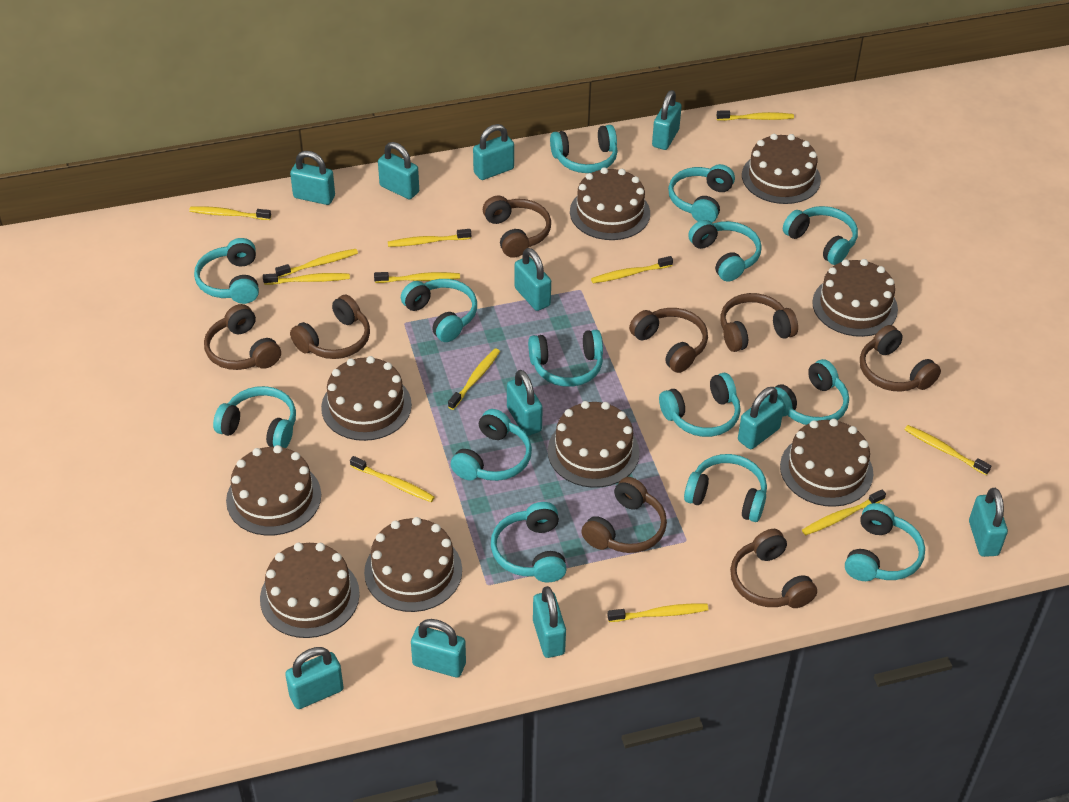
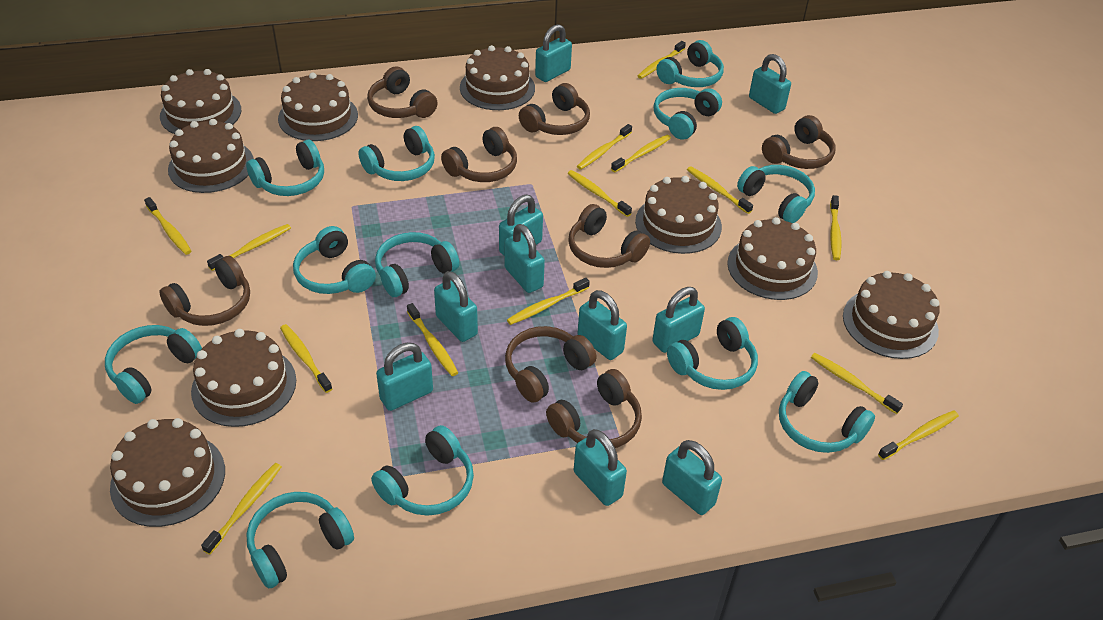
turquoise headphones: [194,238,259,304] [213,386,296,448] [401,279,477,342] [450,409,532,481] [491,502,567,582] [528,330,603,387] [550,125,618,173] [659,373,741,437] [668,164,735,223] [684,454,767,522] [688,220,762,282] [775,359,849,425] [783,206,858,265] [845,503,925,581] = 14 -> [105,325,202,404] [246,140,324,196] [246,492,354,588] [293,226,376,294] [358,126,435,181] [371,425,474,516] [375,232,459,297] [653,88,722,140] [656,40,724,87] [667,317,758,390] [737,165,815,223] [779,371,875,453] = 12
turquoise padlock: [285,647,344,709] [290,151,335,205] [378,142,419,199] [411,619,466,677] [473,124,514,180] [507,370,543,436] [515,248,551,311] [533,586,566,658] [652,90,682,150] [738,387,784,449] [969,488,1008,557] = 11 -> [376,343,433,411] [434,271,478,342] [499,195,543,256] [505,224,545,293] [535,24,572,82] [574,429,627,506] [578,290,627,360] [652,287,705,353] [662,440,722,515] [749,54,791,114] = 10
yellow toothbrush: [189,206,271,220] [263,273,350,285] [275,249,358,278] [350,456,435,502] [374,272,460,283] [388,229,471,247] [448,348,500,410] [591,256,673,283] [607,604,708,622] [716,110,794,121] [802,490,886,535] [904,425,991,475] = 12 -> [144,197,192,255] [201,463,282,554] [207,224,291,271] [280,324,332,393] [407,303,458,376] [507,278,590,325] [567,170,632,217] [577,124,632,170] [611,135,671,172] [638,41,686,79] [687,166,753,214] [811,353,903,414] [830,195,841,260] [878,410,959,460] = 14

